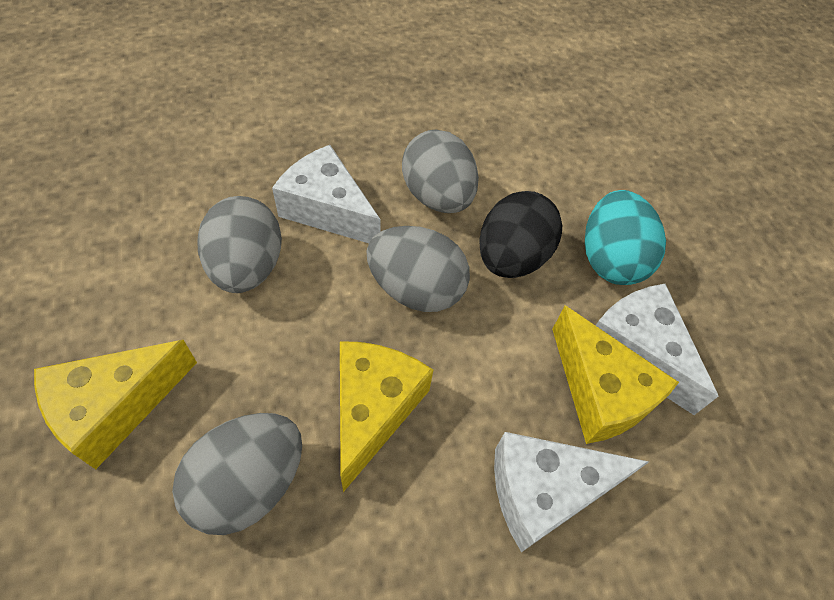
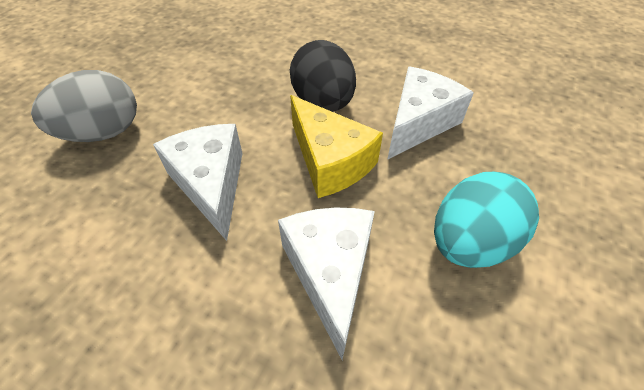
grey egg: [172,413,302,535] [197,196,282,293] [367,226,470,312] [402,129,479,213] = 4 -> [31,70,137,142] = 1
yellow cheese: [34,340,197,469] [340,341,433,492] [552,306,679,444] = 3 -> [290,95,383,198] = 1

